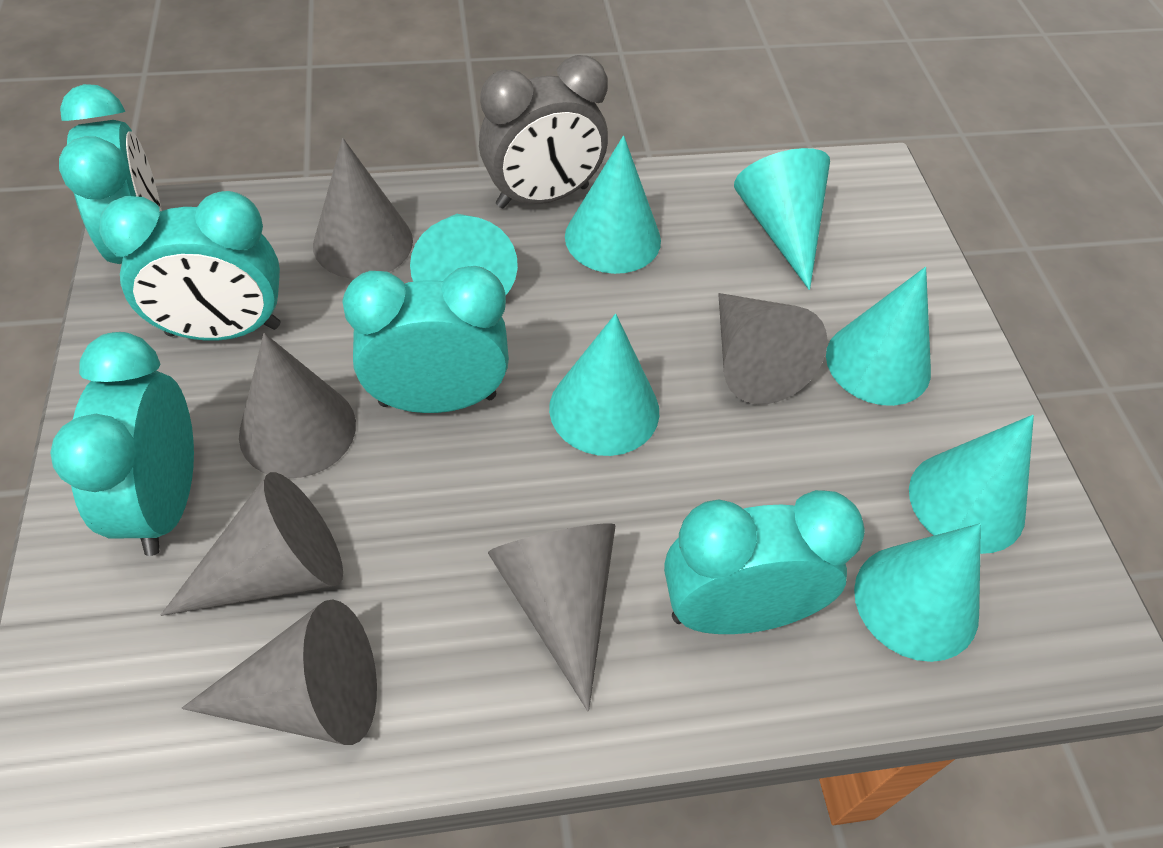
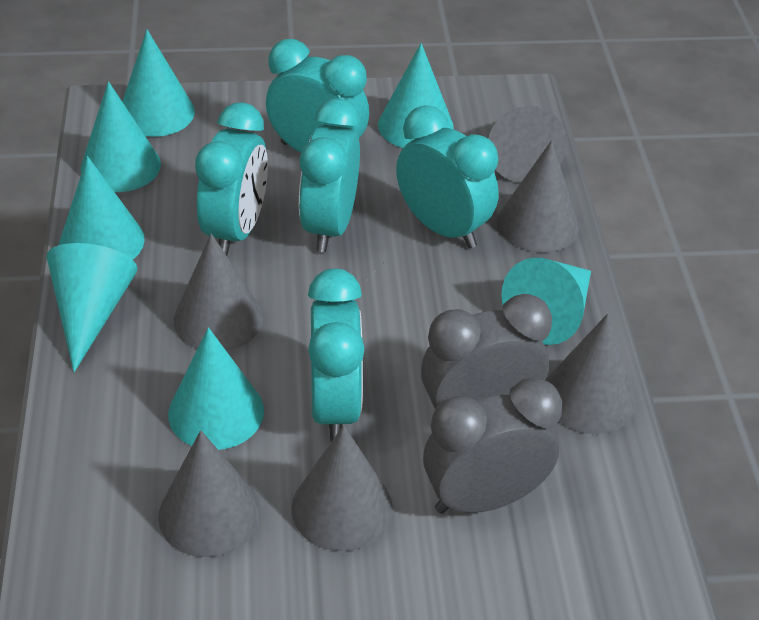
grey clock: [479,55,608,209] = 1 -> [421,294,552,409] [423,378,562,514] = 2

